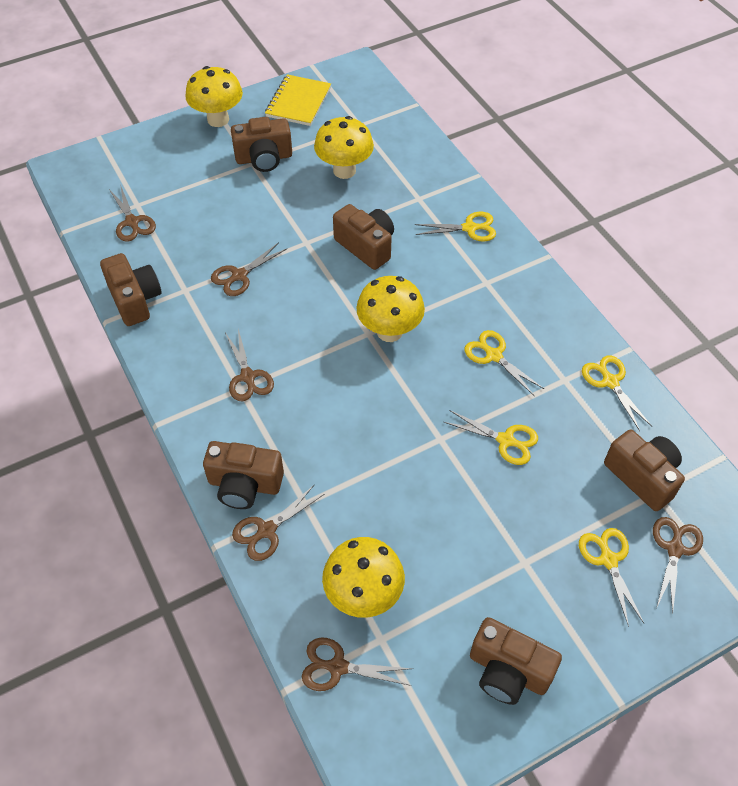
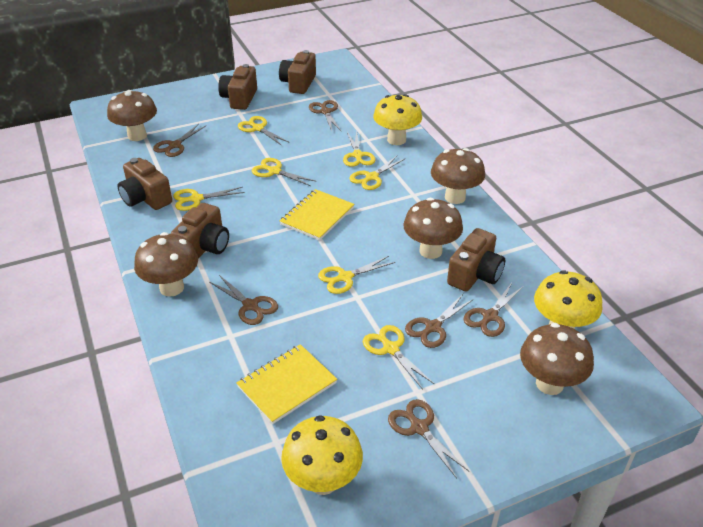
brown camera: [100,253,162,326] [203,441,284,509] [231,117,292,172] [333,204,394,270] [470,617,562,705] [604,430,685,511] = 6 -> [118,158,172,210] [170,203,229,258] [218,64,257,110] [279,50,316,94] [447,228,505,292] = 5
brown mushroom: none = 0 -> [107,90,157,141] [134,232,198,297] [403,198,463,259] [431,148,485,204] [520,323,594,395] = 5
yellow mushroom: [185,66,243,127] [314,116,374,179] [322,537,405,618] [356,276,425,342] = 4 -> [281,415,363,495] [373,94,422,145] [534,270,602,329] = 3
yellow notebook: [265,74,331,126] = 1 -> [236,344,337,424] [280,189,354,240] = 2
yellow scissors: [415,212,496,242] [444,410,538,465] [464,330,544,396] [579,528,644,627] [582,355,652,431] = 5 -> [173,187,245,211] [238,116,290,146] [252,158,315,186] [318,256,395,294] [343,131,375,167] [350,156,405,190] [363,325,434,390] = 7

